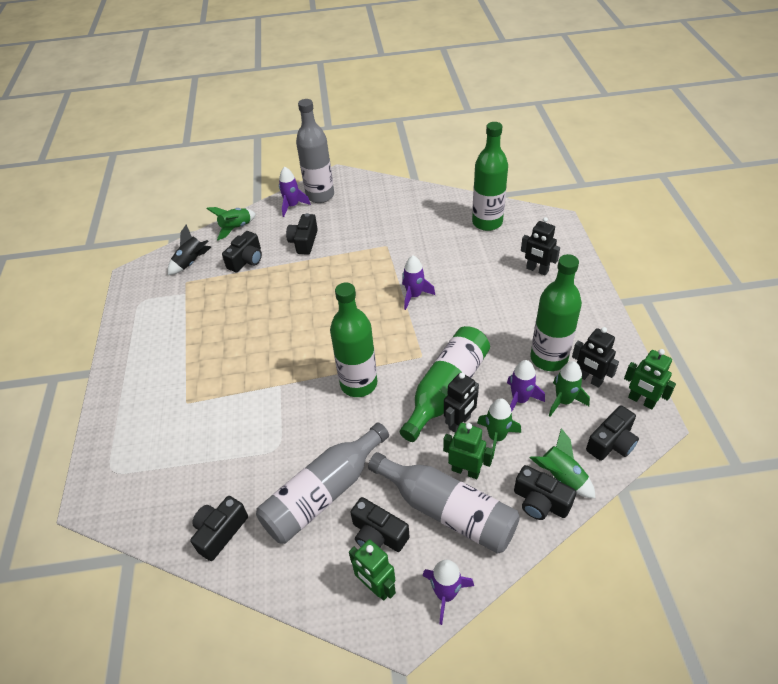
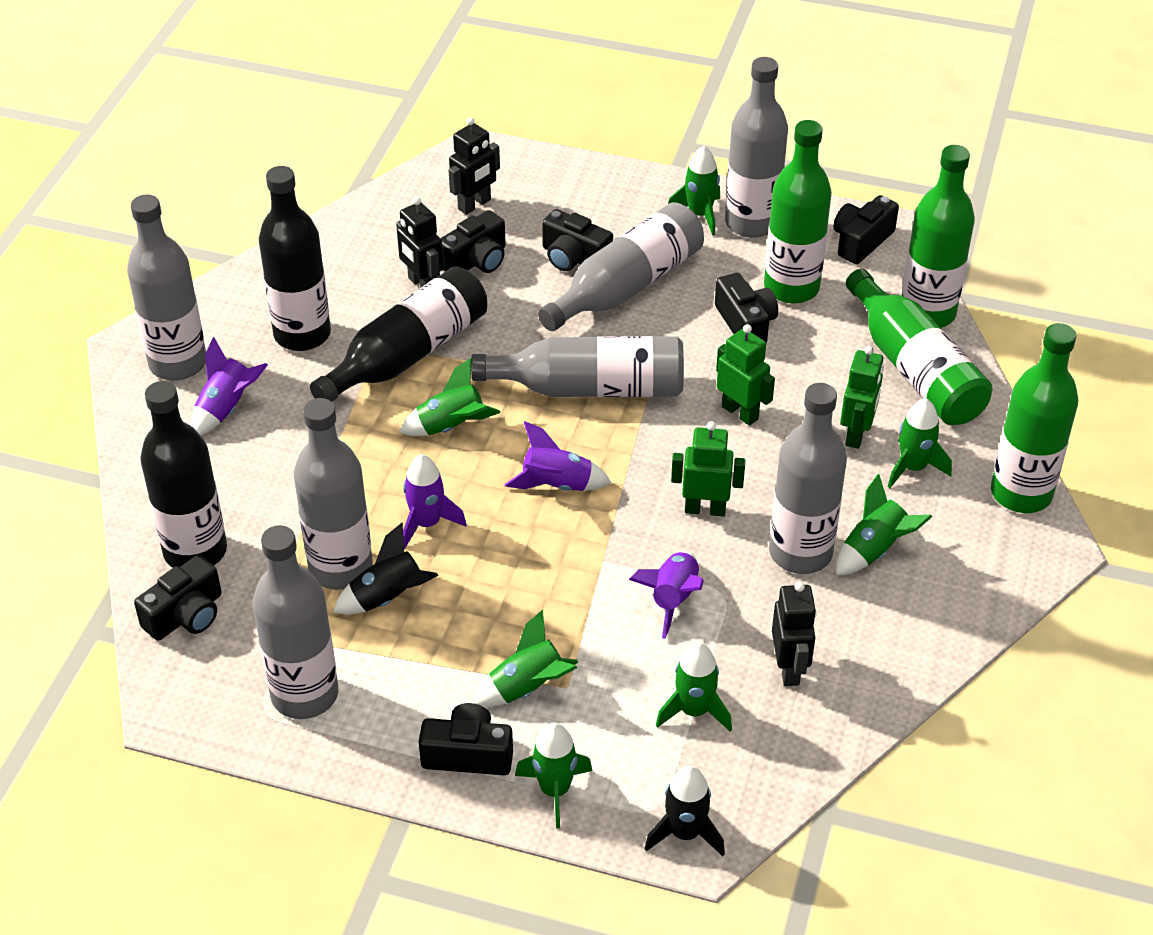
black bottle: none = 0 -> [140,381,227,568] [259,166,331,351] [310,266,487,402] = 3
black rocket: [168,224,211,275] = 1 -> [333,522,438,615] [644,766,725,856] = 2
green rocket: [206,207,256,240] [477,398,521,459] [530,428,595,498] [549,361,590,416] = 4 -> [399,358,501,436] [473,610,579,707] [515,723,592,829] [656,643,732,732] [668,146,720,236] [836,474,932,575] [888,398,952,488] = 7
grey bottle: [256,422,389,544] [296,99,334,203] [368,452,520,554] = 3 -> [127,194,206,381] [253,525,338,719] [294,398,373,590] [471,336,684,397] [538,202,704,331] [725,57,788,238] [769,383,847,574] = 7

